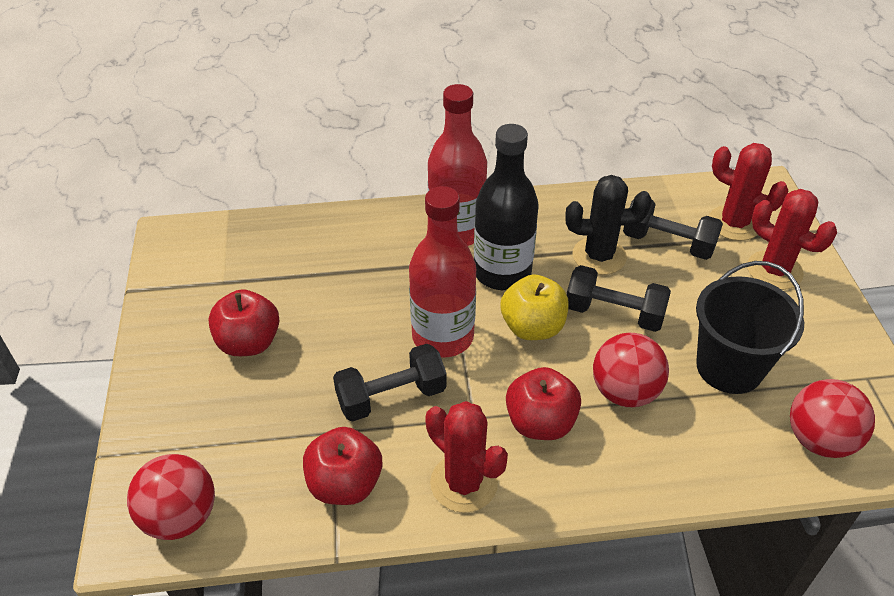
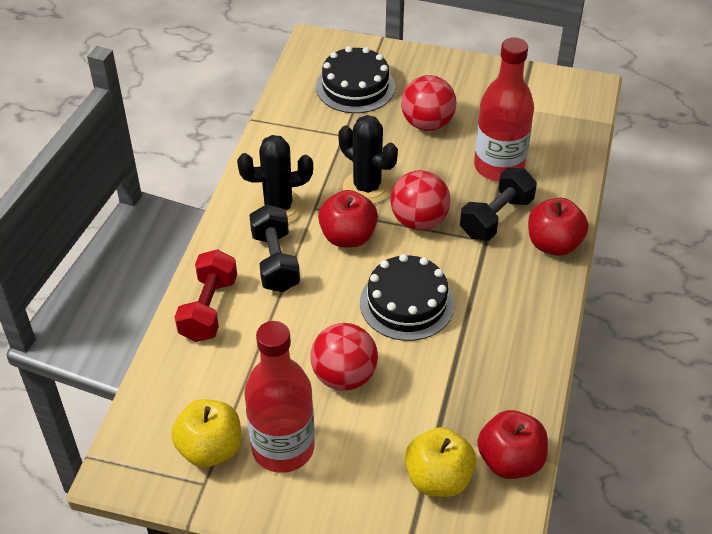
black bottle: [474,124,539,290] = 1 -> none = 0
black bucket: [696,261,804,394] = 1 -> none = 0
black cactus: [565,175,652,275] = 1 -> [237,135,313,223] [338,115,398,204] = 2
black cake: none = 0 -> [316,46,395,113] [360,254,455,341] = 2
black dumbbell: [333,344,446,422] [567,265,671,332] [623,200,723,260] = 3 -> [249,204,300,292] [460,168,537,241] = 2
red cactus: [425,401,508,513] [709,143,788,241] [747,189,837,290] = 3 -> none = 0
red dumbbell: none = 0 -> [175,249,237,342] = 1
yellow apple: [501,274,569,340] = 1 -> [171,399,241,467] [405,427,476,497] = 2

